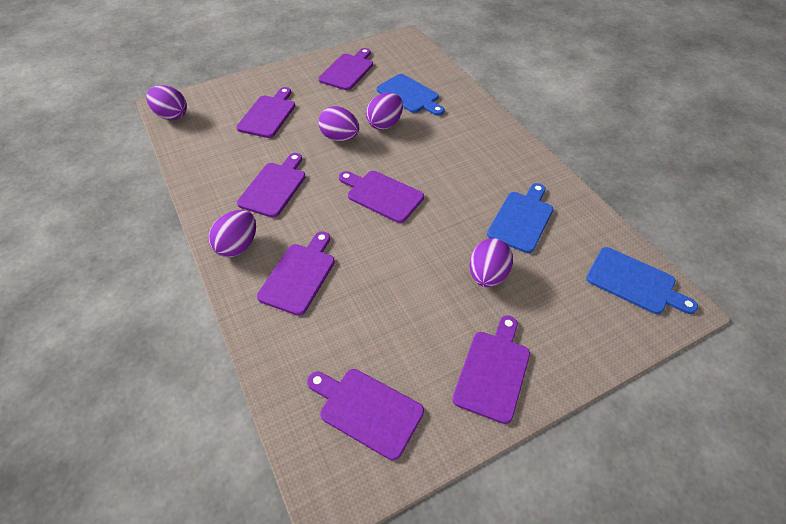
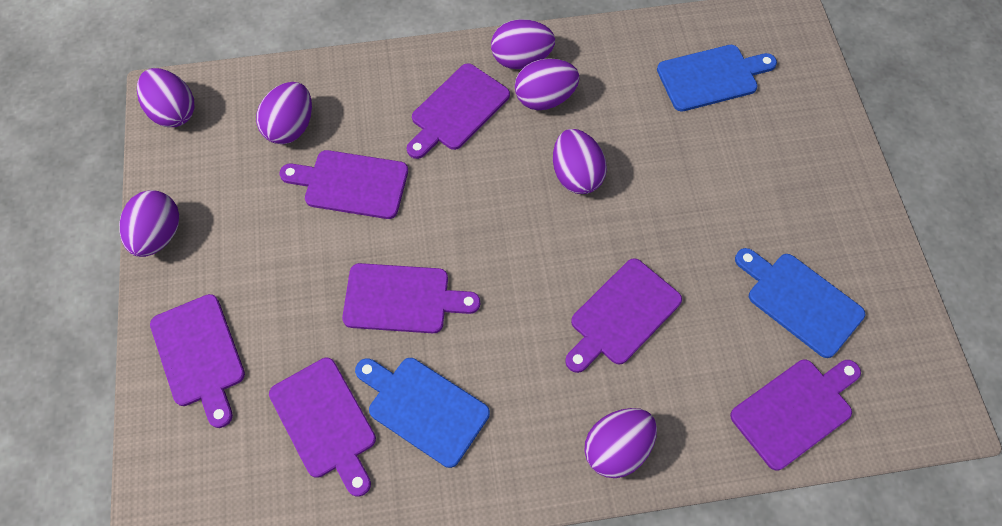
purple egg: [146,85,187,120] [208,210,256,257] [318,106,359,142] [366,93,403,130] [469,238,513,287] = 5 -> [119,190,179,257] [137,68,194,127] [256,82,312,144] [491,19,555,69] [515,58,580,110] [553,129,607,194] [584,408,657,478] = 7

